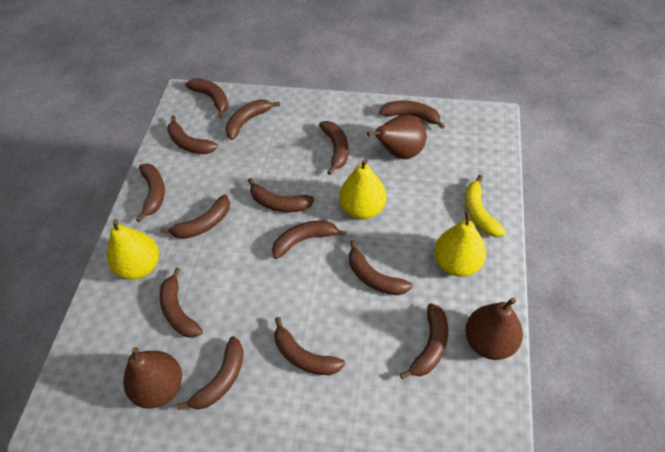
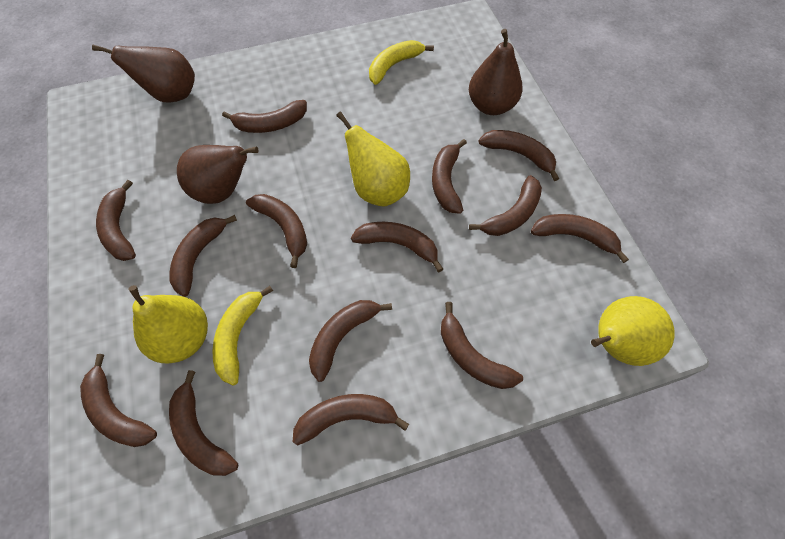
yellow banana: [465,175,506,237] = 1 -> [212,286,273,386] [369,40,434,85] = 2

